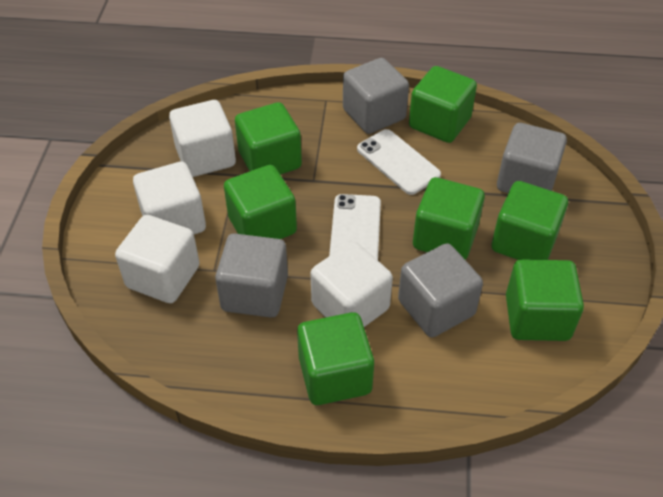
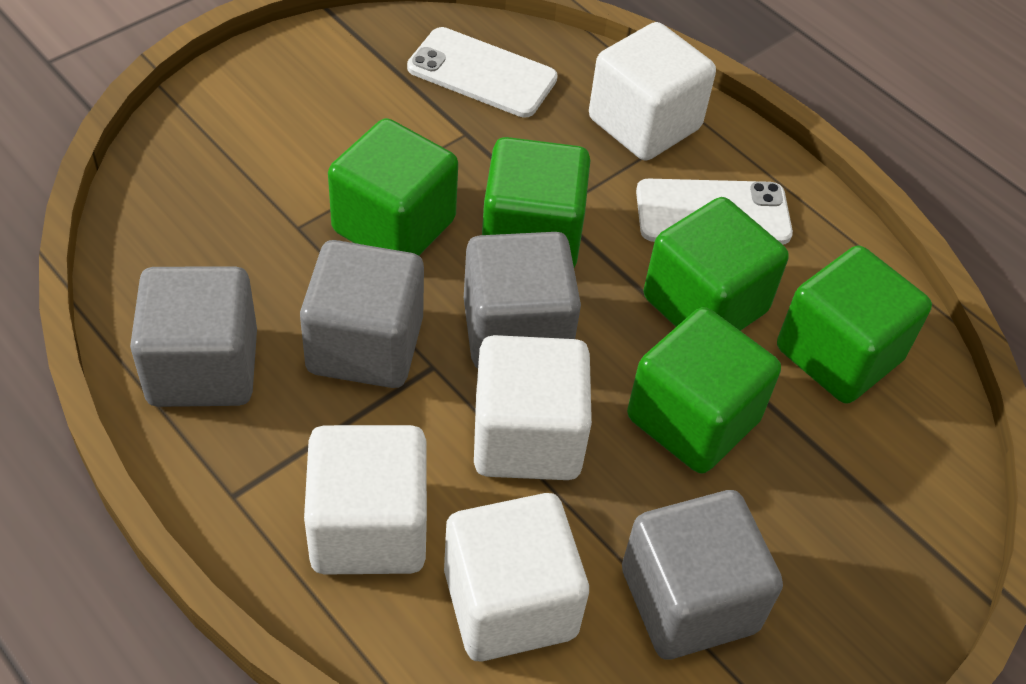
green cube: [224,165,297,239] [235,102,302,175] [297,312,374,405] [409,66,477,143] [413,177,485,260] [492,181,568,260] [506,259,584,341] = 7 -> [328,118,458,255] [482,137,590,268] [627,307,781,473] [644,197,789,331] [777,245,932,403] = 5

